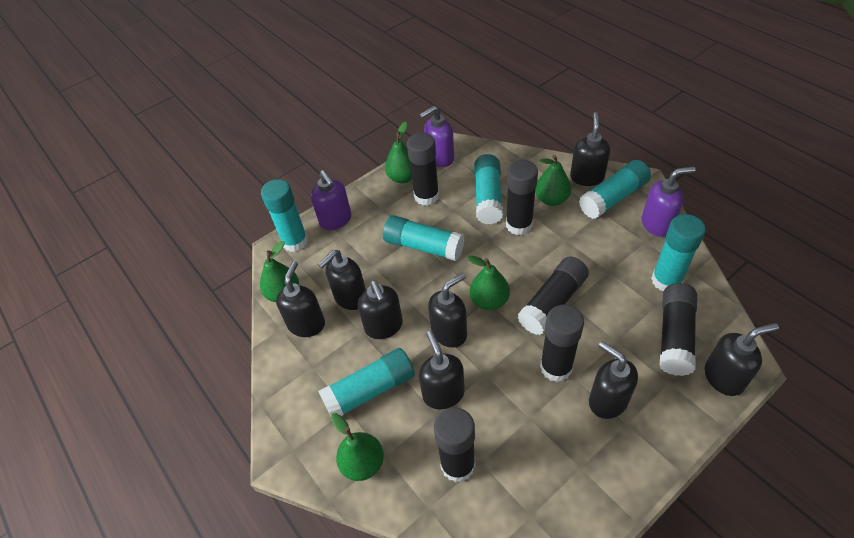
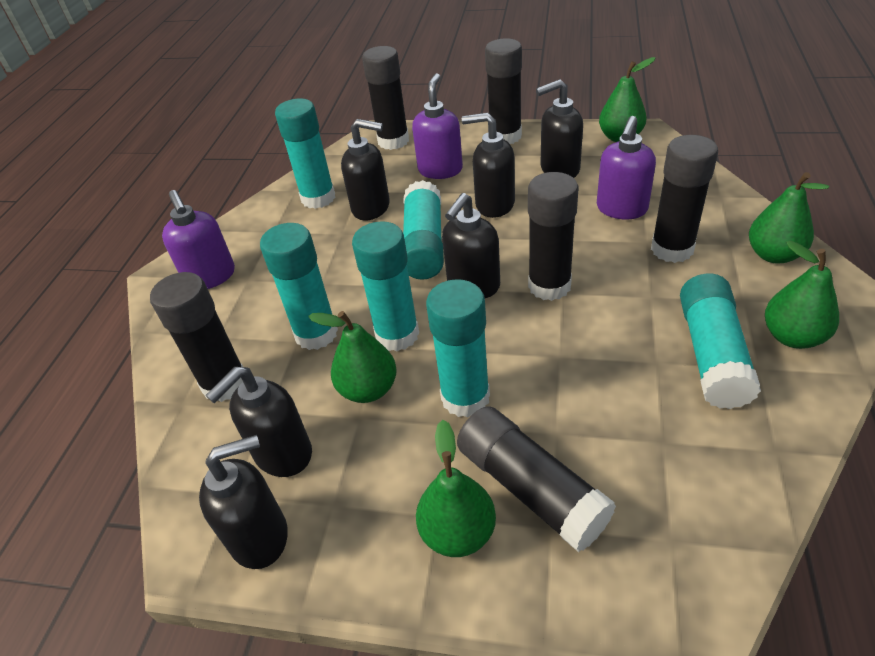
black soap dispenser: [276,261,325,337] [318,250,366,310] [358,280,403,339] [419,331,465,410] [428,273,467,348] [570,112,610,186] [589,341,638,419] [705,323,779,396] = 8 -> [199,435,288,569] [206,367,312,477] [341,119,390,220] [442,193,500,298] [462,113,515,218] [536,79,583,178] = 6

